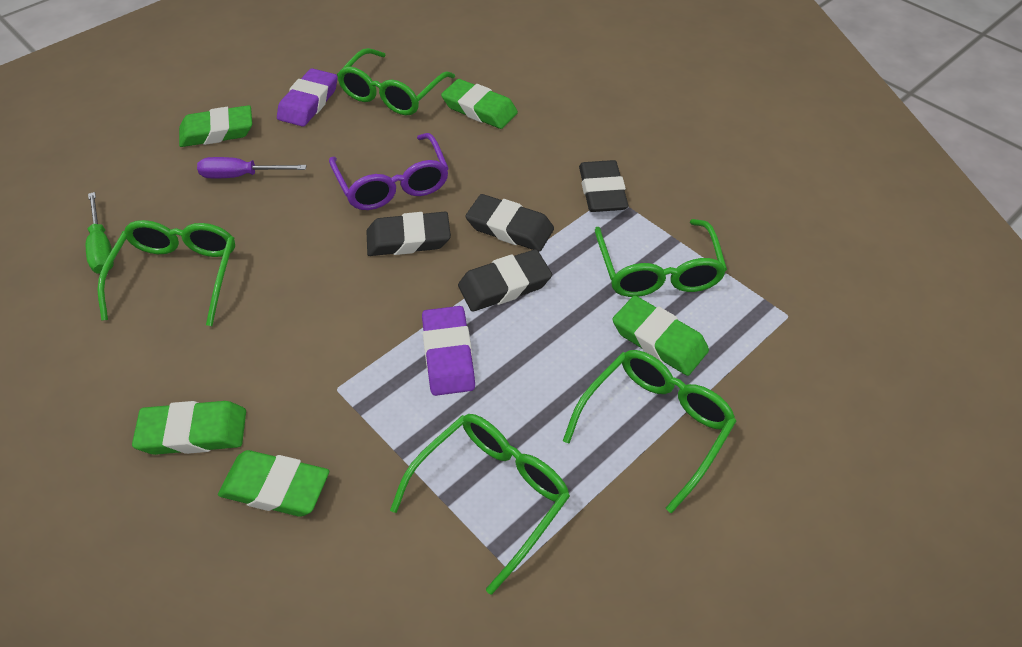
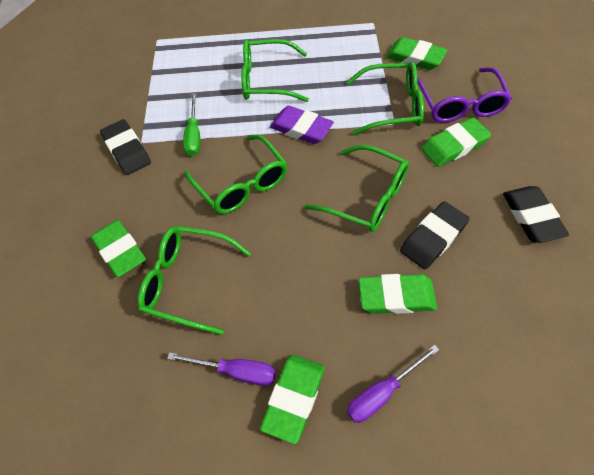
black eraser: [366,212,451,256] [458,249,552,312] [465,194,554,252] [579,160,629,212] = 4 -> [100,119,151,175] [400,201,469,269] [503,186,569,243] = 3
purple eraser: [277,68,338,127] [422,306,475,396] = 2 -> [270,106,334,144] = 1
purple screwdriver: [197,157,307,178] = 1 -> [167,352,275,386] [347,345,439,423] = 2

